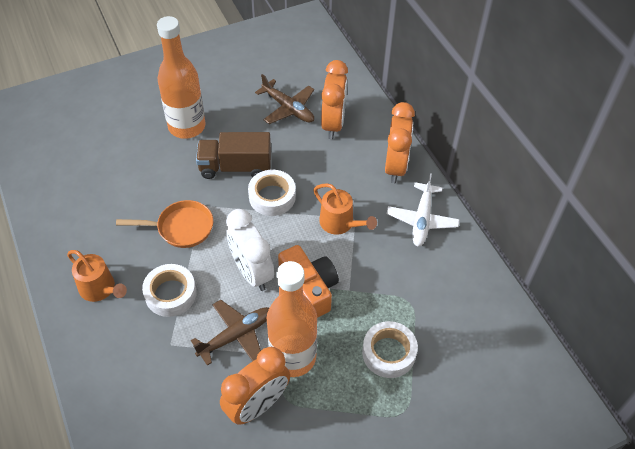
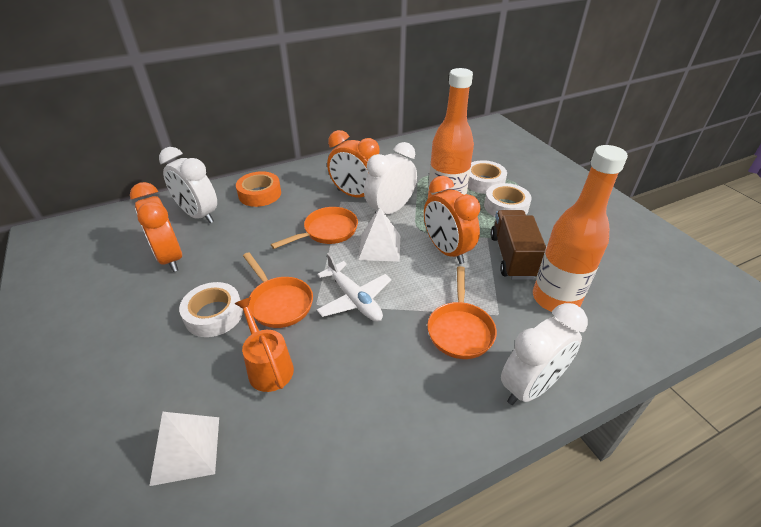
brown plane: [191,300,269,366] [255,74,314,124] = 2 -> none = 0
orange camera: [278,245,339,318] = 1 -> none = 0
orange pan: [116,200,213,248] = 1 -> [243,252,313,328] [271,207,358,249] [427,266,497,359] = 3
orange tape: none = 0 -> [236,171,281,207] = 1
orange watering can: [67,250,127,302] [313,183,377,235] = 2 -> [234,297,294,392] = 1
white clock: [226,209,274,291] = 1 -> [159,147,217,223] [364,142,417,215] [501,303,588,405] = 3
white pyramid: none = 0 -> [150,412,219,486] [358,207,400,262] = 2

